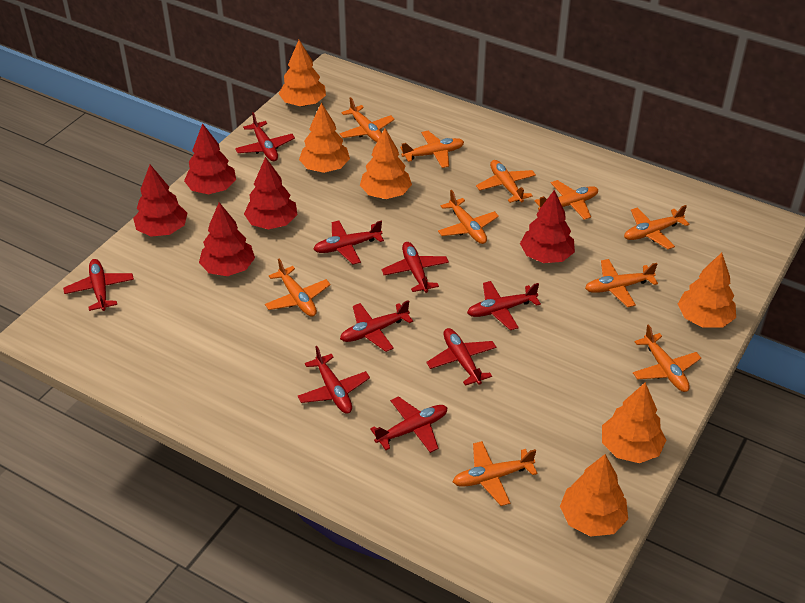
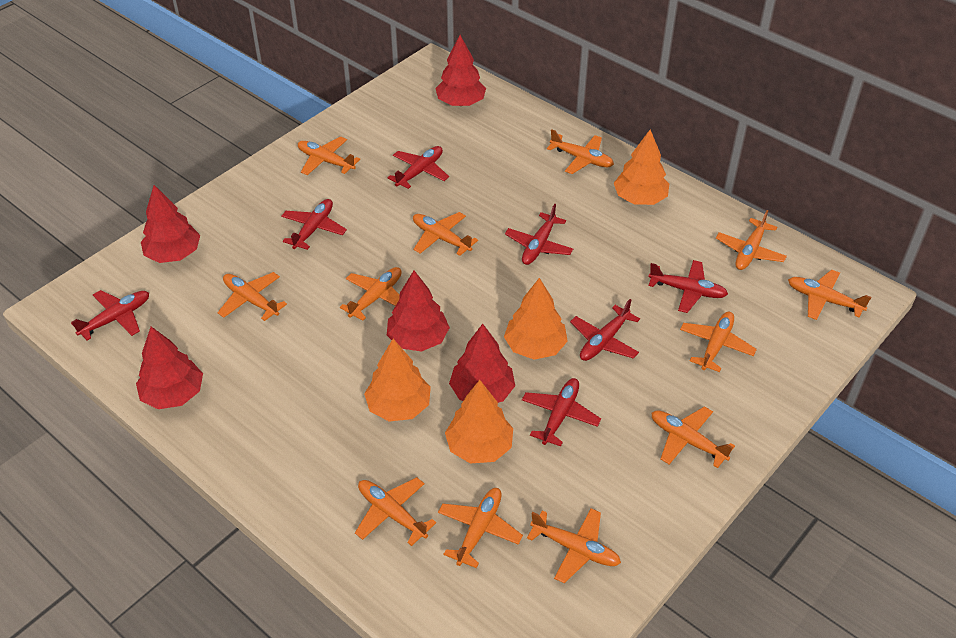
orange plane: [265,259,331,317] [339,97,395,142] [400,131,464,168] [438,190,499,244] [453,441,538,506] [476,160,536,203] [535,180,598,220] [585,259,658,307] [624,205,689,249] [633,324,701,392] = 10 -> [217,272,287,321] [298,137,360,175] [340,267,402,321] [355,477,436,546] [413,212,478,256] [438,488,523,568] [527,508,621,583] [547,129,614,174] [651,406,735,468] [680,312,757,372] [716,210,787,270] [788,270,871,320] = 12
orange tree: [279,40,326,106] [299,103,350,173] [360,128,412,199] [560,454,628,537] [602,382,666,463] [678,252,736,328] = 6 -> [364,339,431,422] [445,380,513,463] [504,278,568,360] [614,130,669,205] = 4
red plane: [63,259,134,311] [235,112,295,161] [298,346,370,414] [313,221,384,265] [340,300,413,352] [370,396,448,453] [382,242,449,293] [426,328,496,386] [467,281,541,330] = 9 -> [71,290,149,341] [281,199,347,250] [388,146,449,189] [505,204,573,265] [522,378,601,447] [570,299,640,361] [648,260,728,313] = 7

